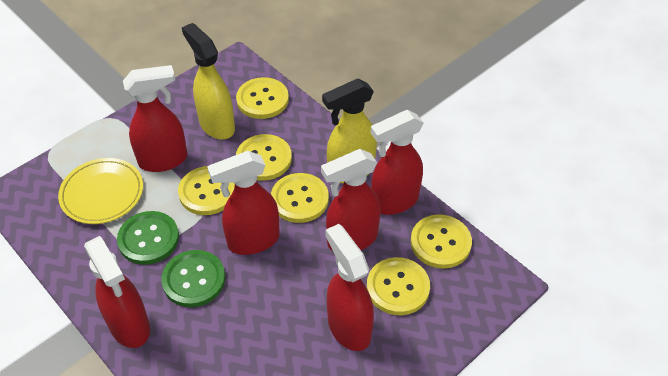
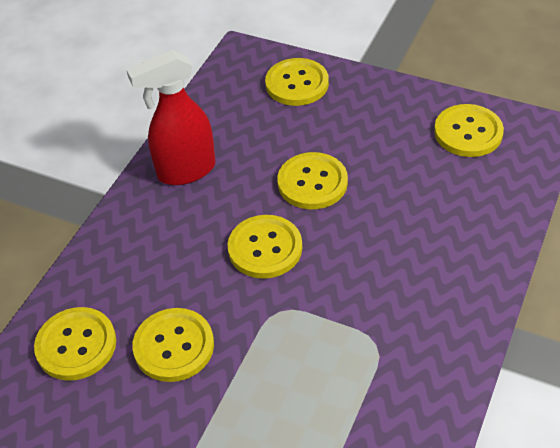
green button: [117,211,179,265] [161,250,225,307] = 2 -> none = 0
red spray bottle: [84,236,150,348] [123,65,187,172] [207,151,280,255] [321,149,380,251] [325,224,374,351] [371,110,423,215] = 6 -> [126,50,216,185] = 1
yellow plate: [58,158,143,224] = 1 -> none = 0
yellow spray bottle: [182,23,235,139] [322,79,377,183] = 2 -> none = 0

